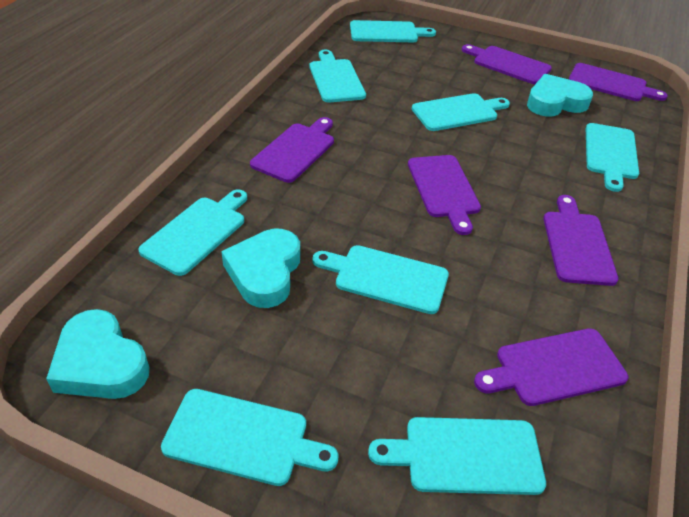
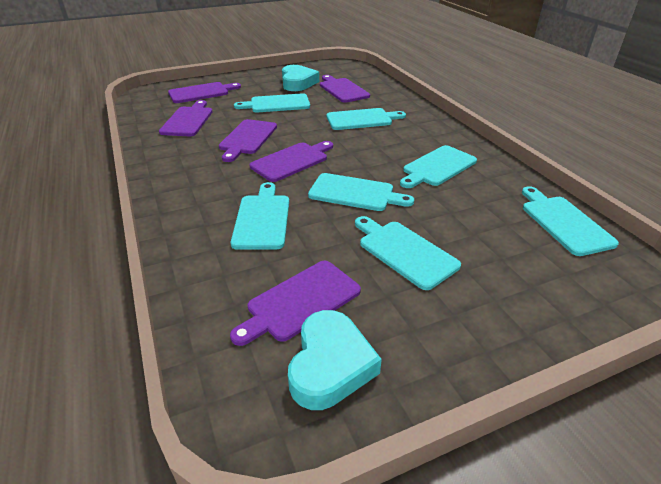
turquoise cutting board: [138,189,247,276] [161,389,339,486] [309,50,366,103] [312,245,449,314] [350,20,436,42] [368,417,546,495] [412,93,510,131] [586,123,639,192] = 8 -> [231,182,289,250] [234,93,310,112] [308,173,414,211] [326,108,406,130] [355,216,461,290] [400,145,477,188] [522,186,619,256] = 7
turquoise heart: [46,309,149,399] [221,229,300,308] [527,74,593,116] = 3 -> [282,65,319,91] [288,310,382,410] = 2

